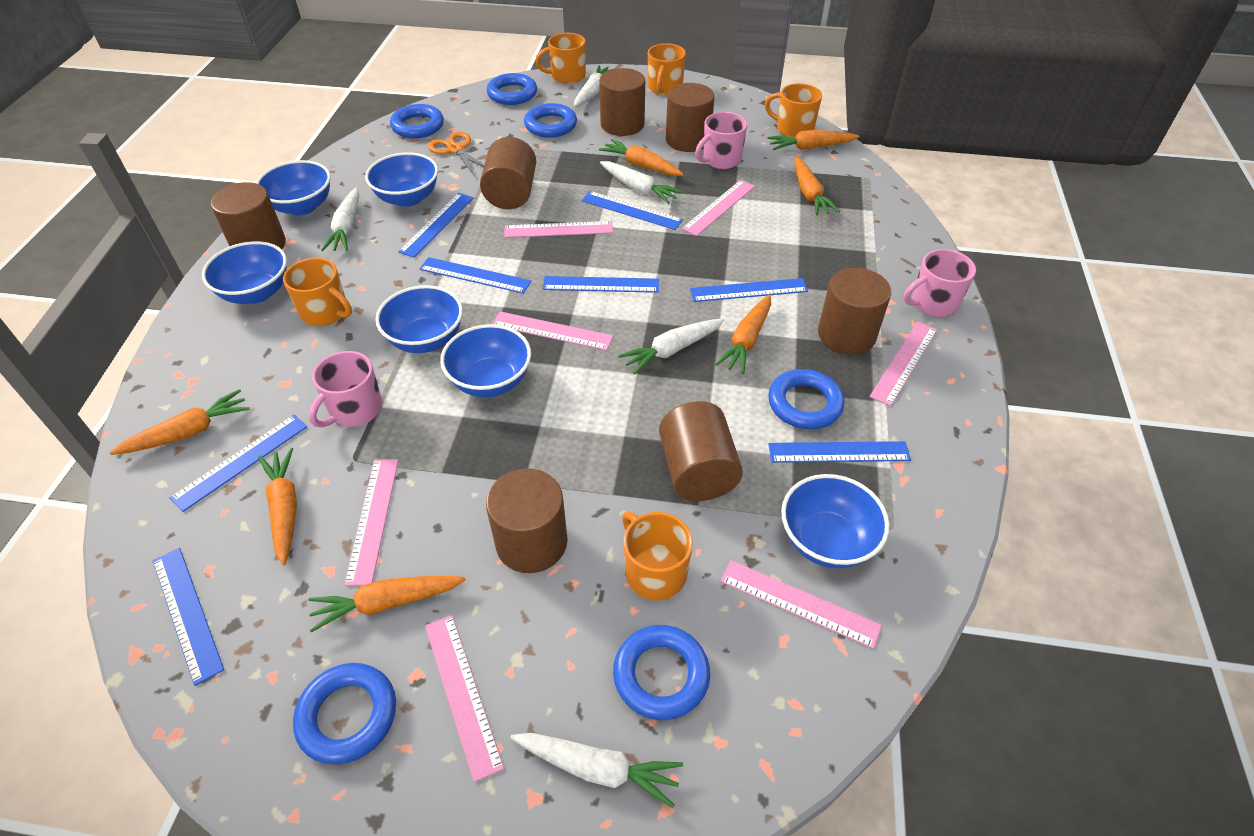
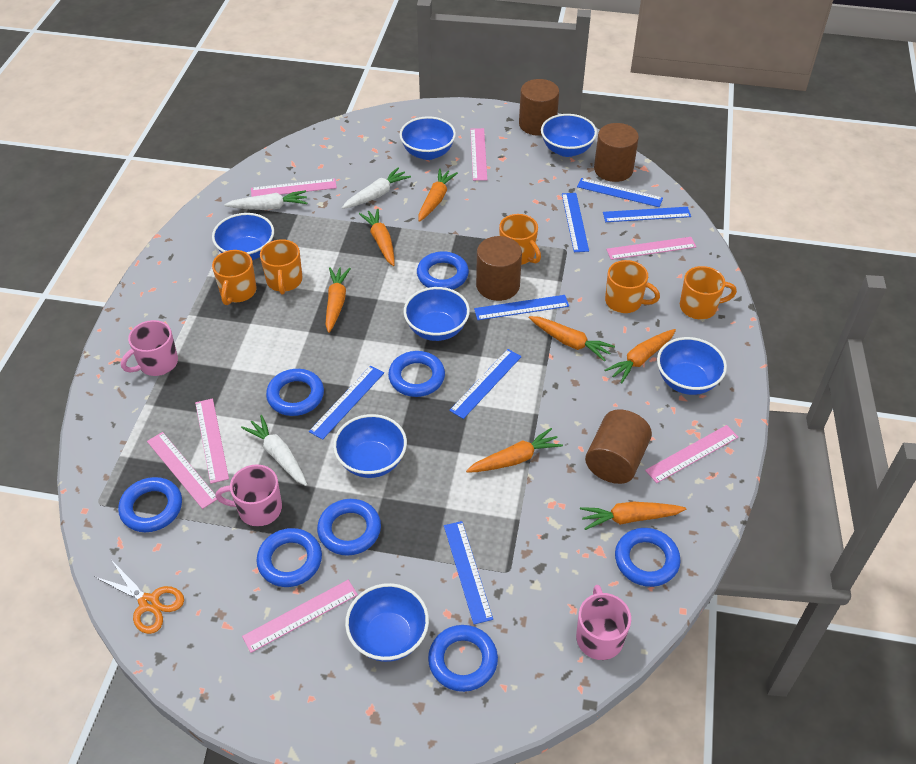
blue bowl: [202,241,287,304] [256,160,331,215] [365,152,438,207] [375,285,463,353] [440,324,531,397] [781,474,890,568] = 6 -> [212,213,274,260] [333,414,407,478] [345,583,429,662] [400,116,456,160] [403,287,470,341] [541,114,597,157] [657,337,727,395] = 7
blue ring: [293,663,396,764] [390,104,444,138] [487,73,537,105] [524,103,577,138] [613,625,710,720] [768,369,845,429] = 6 -> [118,477,182,532] [257,528,322,587] [266,369,324,416] [317,499,381,555] [388,351,445,397] [417,251,469,290] [428,625,498,692] [615,528,680,587] = 8
blue ruler: [153,548,224,686] [170,415,308,512] [398,193,473,257] [420,257,531,294] [543,276,659,293] [581,191,683,230] [690,278,808,302] [768,441,911,463] = 8 -> [309,366,384,440] [444,521,493,624] [449,349,522,419] [474,295,569,320] [562,193,589,252] [577,178,663,207] [603,207,691,222] = 7
brown cylinder: [211,182,286,249] [480,137,536,209] [486,469,568,573] [599,68,645,136] [659,401,743,501] [666,83,715,152] [818,268,891,355] = 7 -> [476,236,522,301] [519,79,559,136] [585,409,652,484] [594,123,639,182] = 4
white carrot: [321,188,359,251] [510,733,683,808] [574,65,617,107] [600,161,683,204] [618,319,724,374] = 5 -> [224,190,307,210] [241,415,307,486] [342,167,411,209] = 3

